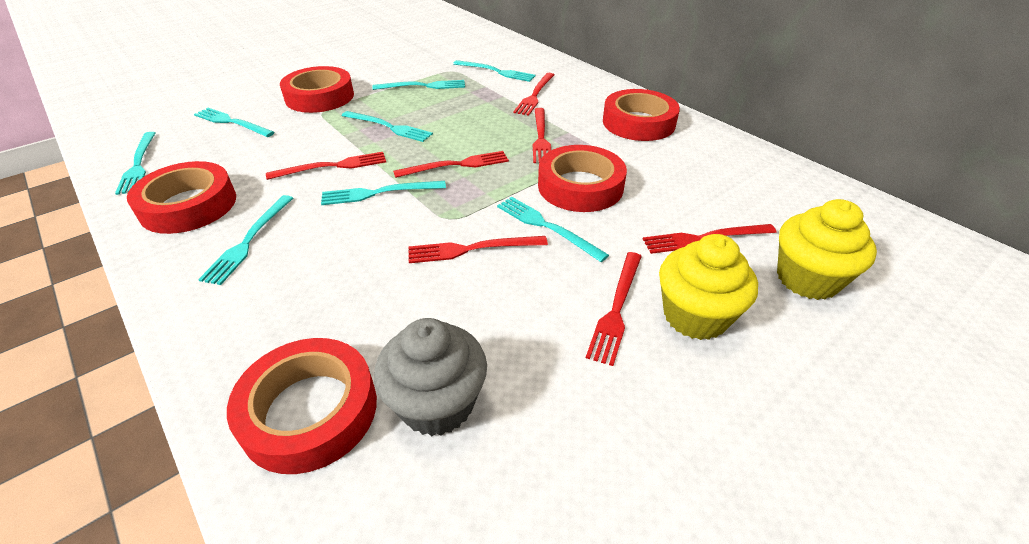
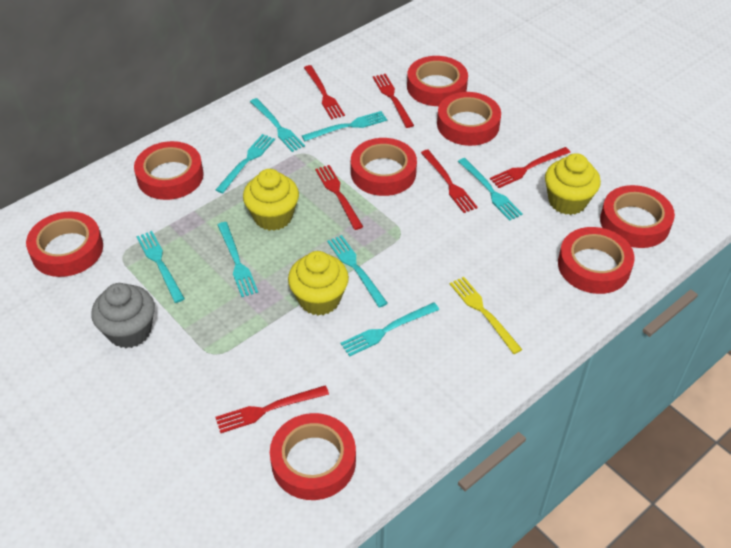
red fork: [266,152,386,180] [393,151,509,178] [409,236,548,263] [513,73,554,116] [533,108,551,163] [586,252,642,366] [643,224,777,254] = 7 -> [215,385,329,433] [304,65,345,120] [315,165,363,230] [373,74,414,128] [421,150,478,213] [490,147,571,188] = 6
red tape: [127,161,236,234] [227,338,377,474] [280,66,354,113] [538,145,627,212] [603,89,680,141] = 5 -> [26,211,103,277] [134,141,204,200] [270,413,356,500] [351,138,417,196] [407,56,468,106] [437,92,501,146] [558,227,635,294] [600,185,675,248] = 8
yellow cupcake: [659,234,758,340] [777,199,877,300] = 2 -> [243,169,299,231] [288,251,349,316] [545,153,601,215] = 3
yellow fork: none = 0 -> [450,277,522,354] = 1

